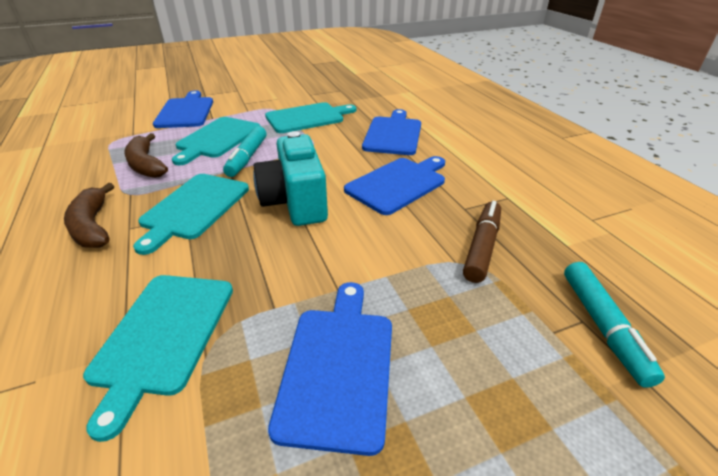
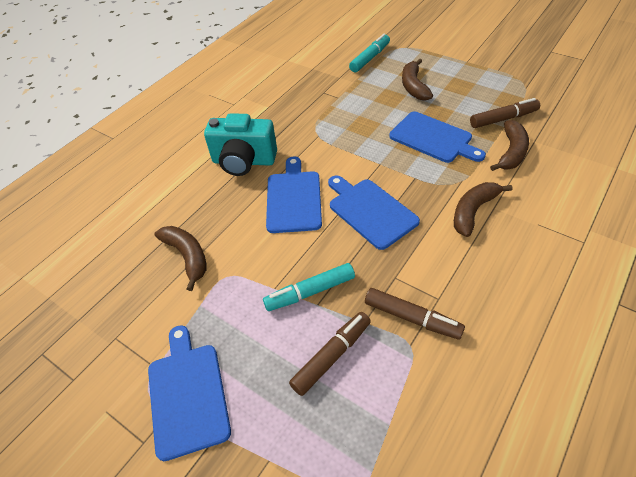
brown banana: [64,183,114,248] [124,133,168,178] = 2 -> [154,226,207,291] [402,58,433,101] [454,182,513,237] [490,120,529,171] = 4
brown marker: [463,201,501,283] = 1 -> [289,312,371,396] [365,288,465,340] [470,98,540,128] = 3
turquoise cutting board: [83,275,233,442] [133,174,249,255] [172,117,260,165] [265,102,357,133] = 4 -> none = 0

